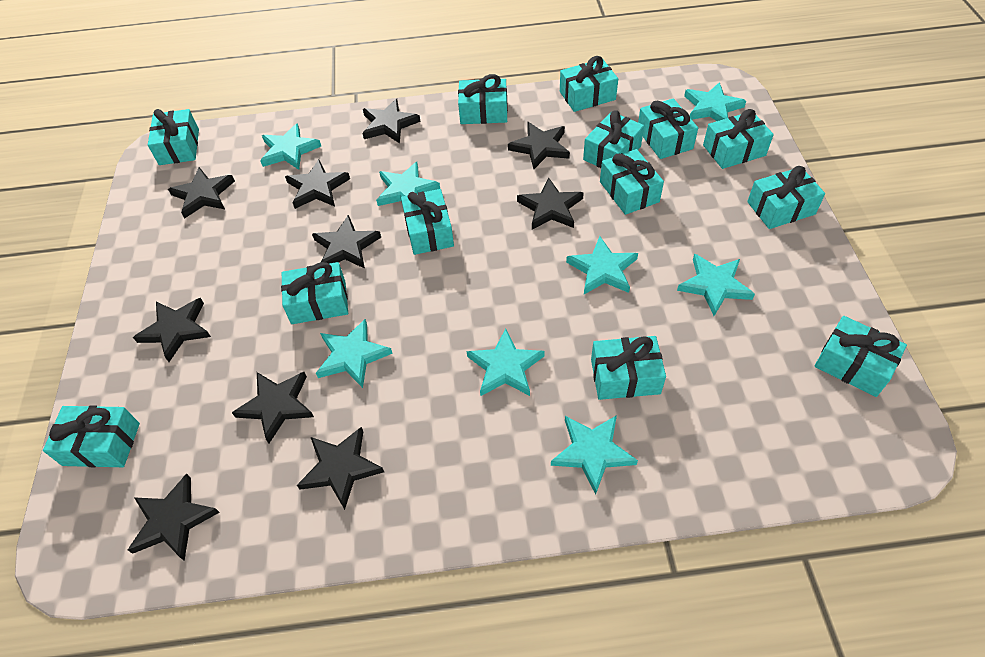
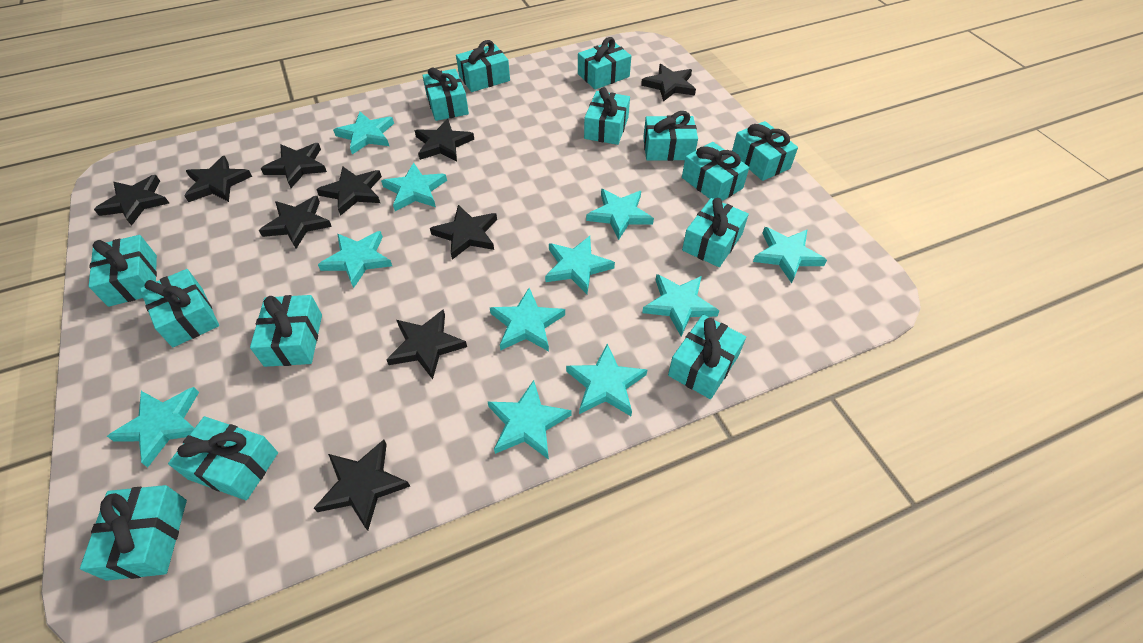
turquoise gift: [43,405,140,467] [148,109,199,165] [281,262,348,324] [401,189,454,255] [458,74,508,124] [560,56,618,112] [583,110,644,168] [591,336,666,400] [600,149,664,215] [638,98,698,159] [703,109,774,169] [747,166,825,229] [814,316,907,397] = 13 -> [80,485,187,581] [89,235,157,307] [140,269,219,347] [168,416,278,500] [250,295,322,367] [422,67,469,121] [456,40,510,92] [578,37,631,90] [584,87,630,145] [643,111,698,161] [668,315,746,399] [682,142,749,201] [682,198,749,267] [732,121,798,181] = 14
turquoise star: [260,123,321,170] [316,319,393,388] [376,162,440,206] [467,328,545,396] [551,415,638,495] [566,236,638,294] [677,254,755,316] [684,82,746,121] = 8 -> [107,387,199,467] [318,231,392,288] [333,112,394,154] [381,163,447,211] [488,380,571,460] [490,288,565,351] [545,236,615,294] [566,344,647,416] [586,189,654,240] [642,274,719,336] [753,227,827,283] = 11

